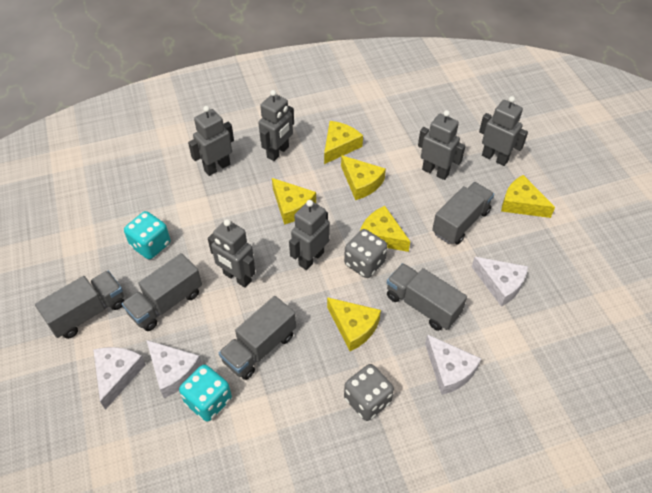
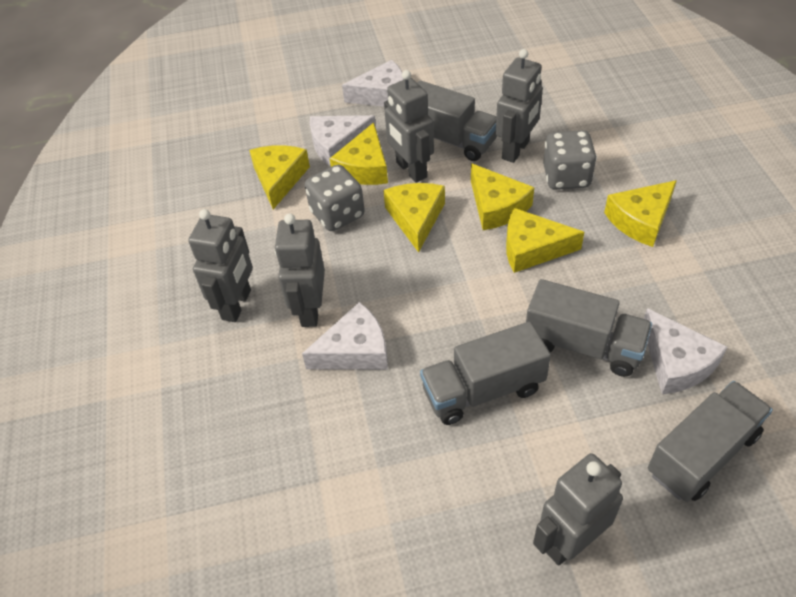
grey robot: [188,106,234,176] [208,219,256,288] [258,90,294,161] [289,200,330,270] [418,110,466,180] [479,96,528,166] = 6 -> [188,209,253,322] [274,214,325,327] [384,70,434,183] [496,49,543,163] [533,453,623,566] = 5
grey truck: [35,271,124,339] [122,253,202,331] [219,296,296,380] [387,263,467,331] [432,182,494,244] = 5 -> [417,80,497,161] [420,321,551,425] [526,279,652,377] [648,381,773,502] = 4
turquoise dice: [124,211,170,259] [179,365,232,422] = 2 -> none = 0

